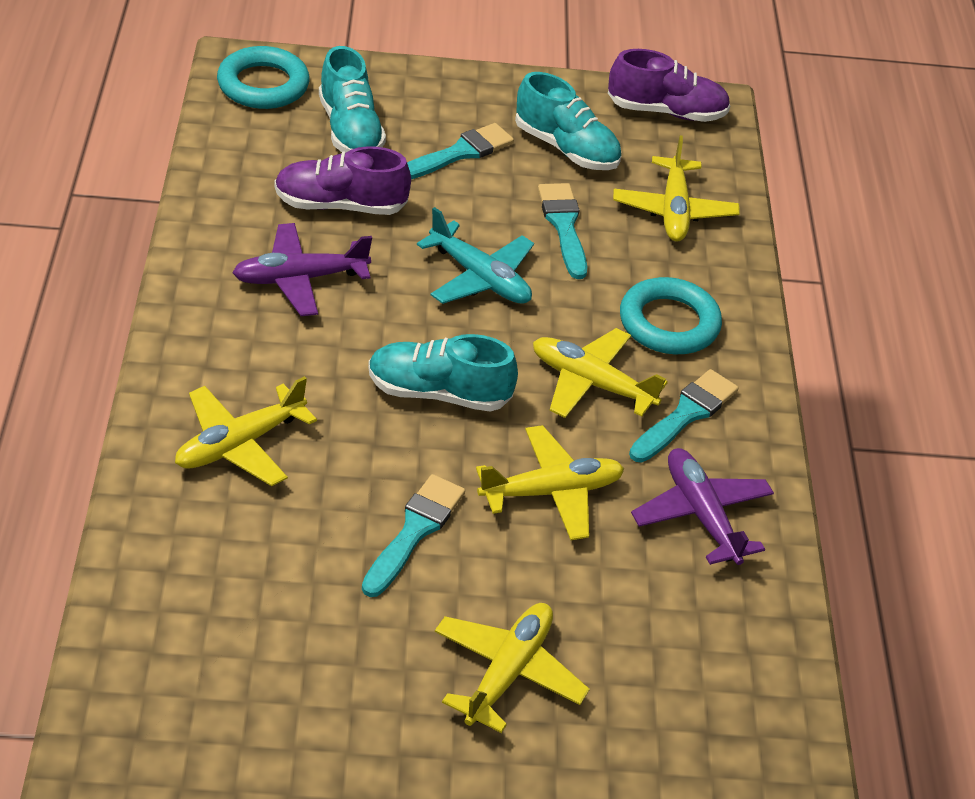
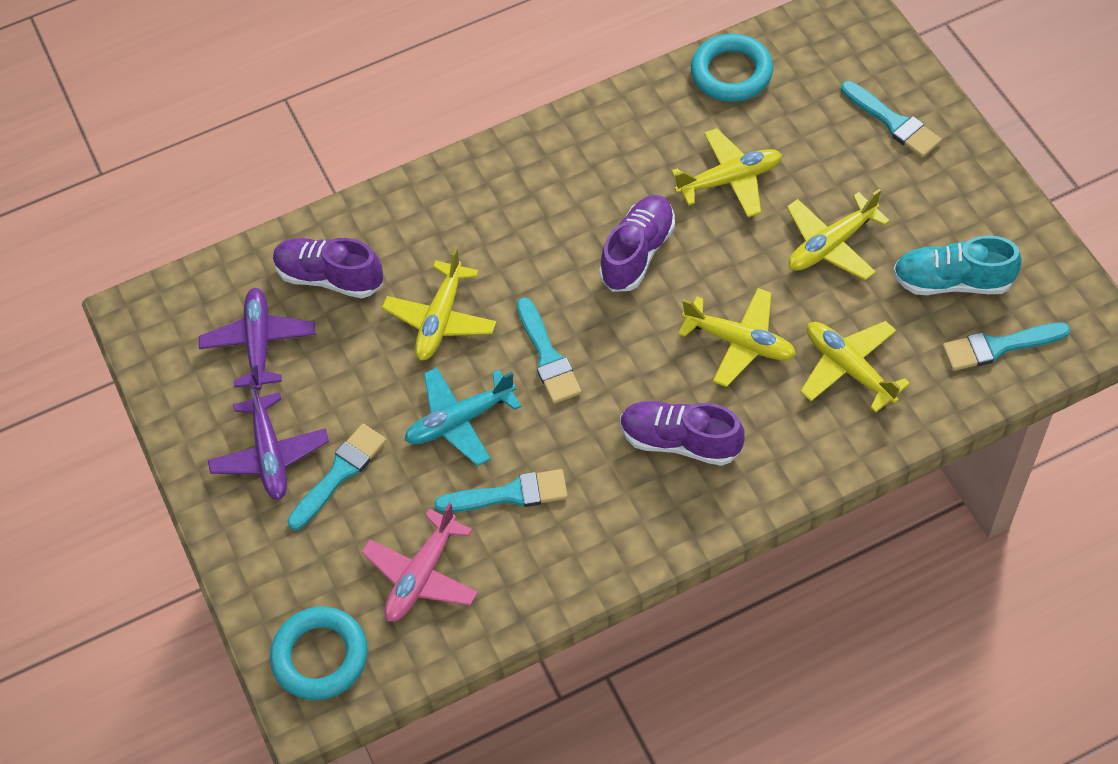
pink plane: none = 0 -> [362,503,478,622] = 1
purple shoe: [275,146,411,215] [608,49,731,122] = 2 -> [273,238,383,298] [599,195,675,292] [620,401,745,466] = 3
turquoise brush: [362,474,465,597] [407,123,514,179] [538,183,587,279] [629,369,739,462] = 4 -> [287,424,386,530] [434,469,568,513] [517,297,582,404] [841,81,942,158] [942,322,1071,371] = 5
turquoise shoe: [319,46,386,153] [368,334,518,412] [515,72,621,170] = 3 -> [893,235,1022,295] = 1

